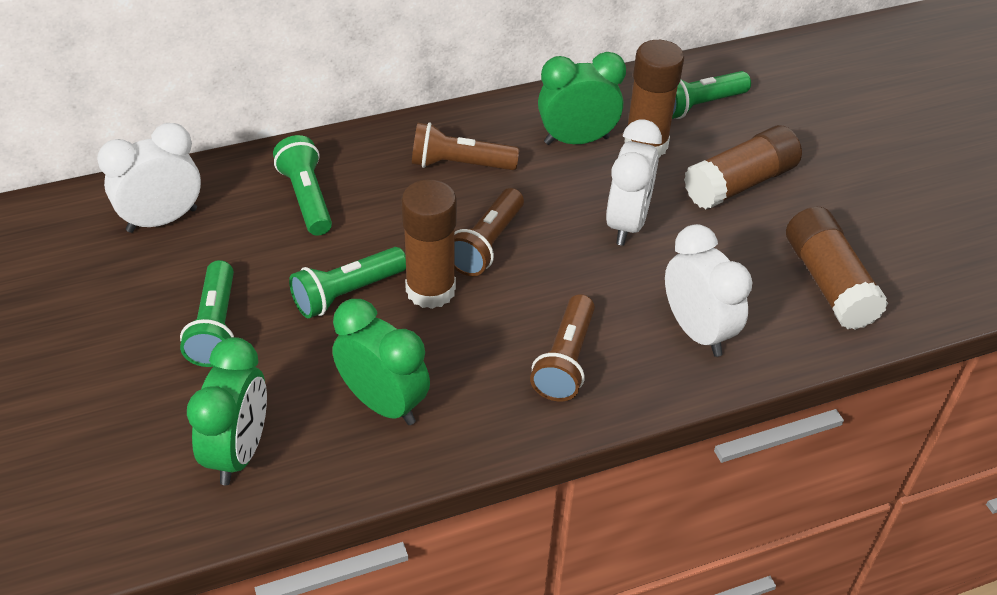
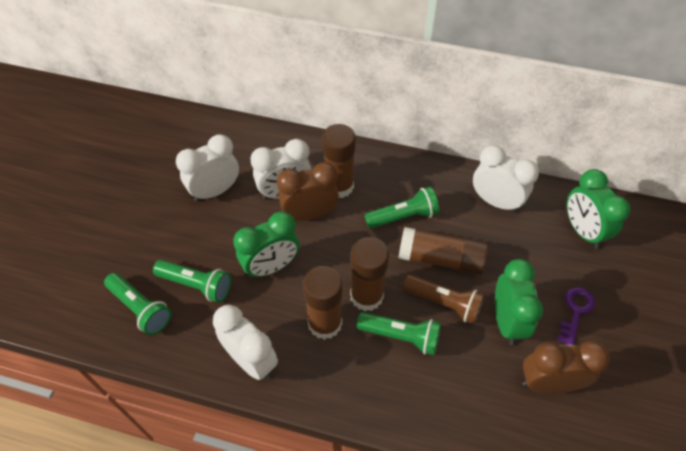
brown clock: none = 0 -> [277,162,339,221] [522,341,610,394] = 2
brown flashlight: [412,122,519,170] [455,188,524,276] [530,294,595,401] = 3 -> [403,274,485,324] = 1
purple key: none = 0 -> [557,287,595,345] = 1
white clock: [97,123,201,233] [606,120,662,246] [665,224,752,357] = 3 -> [176,134,239,202] [213,305,278,380] [250,139,311,199] [473,145,539,212] = 4

